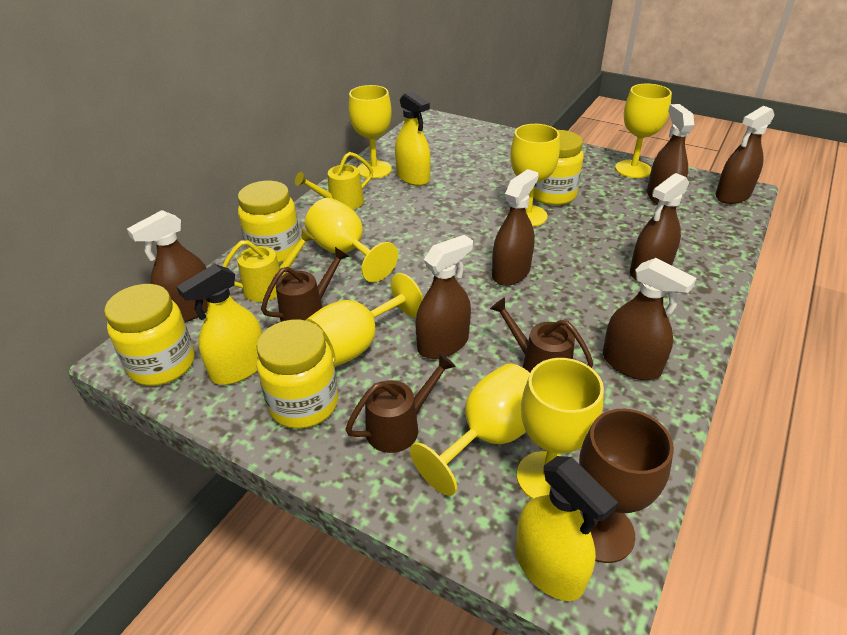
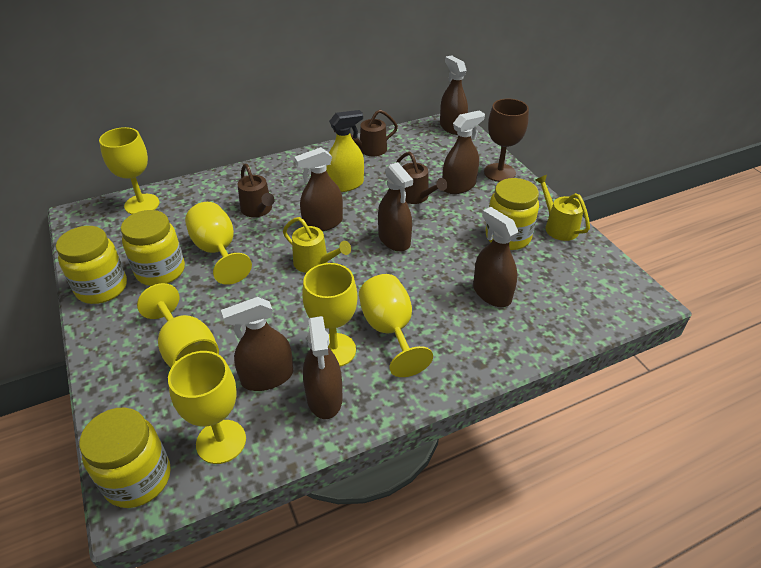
yellow goblet: [305,198,398,282] [305,273,423,367] [349,85,392,179] [410,364,530,496] [510,124,560,227] [517,358,604,499] [615,84,672,178] = 7 -> [99,127,159,214] [137,283,219,368] [168,351,246,464] [185,202,252,285] [302,263,358,367] [359,274,433,377] = 6
yellow spray bottle: [176,264,262,385] [395,91,431,186] [516,456,618,601] = 3 -> [326,110,364,192] = 1

